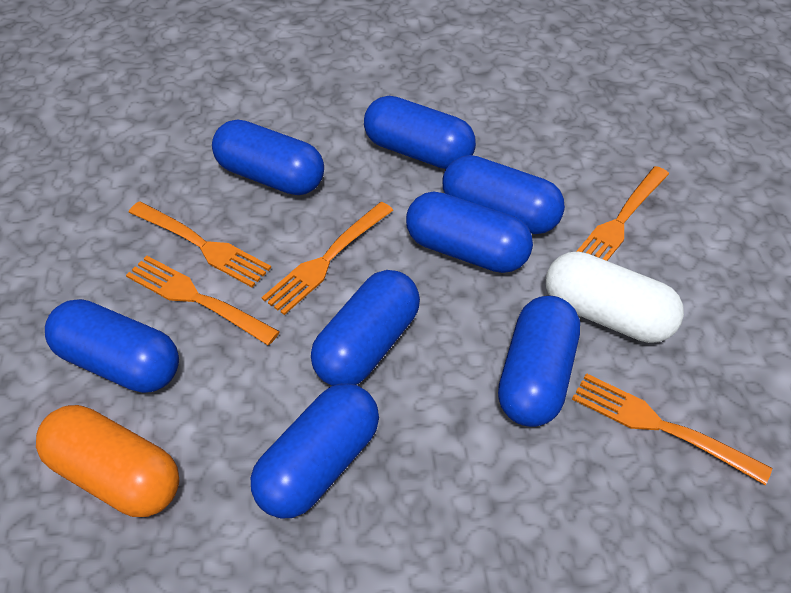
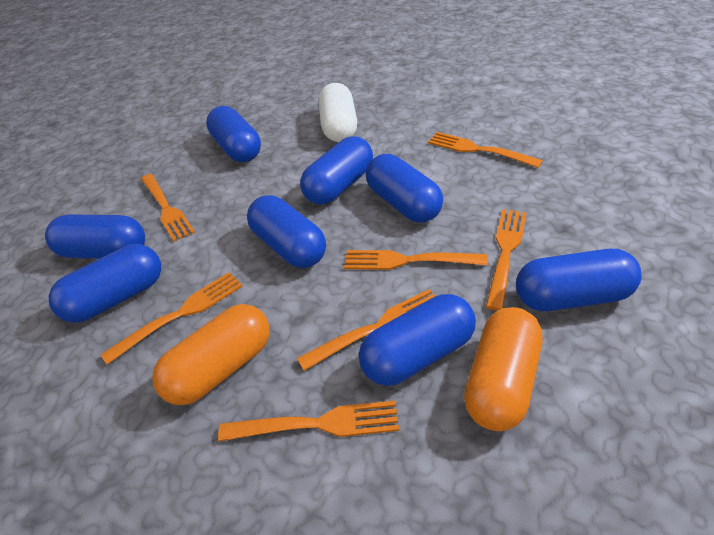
orange capsule: [36,405,179,517] = 1 -> [152,304,270,405] [464,307,542,431] = 2
orange fork: [126,256,280,345] [128,201,271,287] [261,202,393,315] [572,373,773,485] [576,166,669,261] = 5 -> [100,272,243,365] [141,174,195,242] [218,401,399,442] [297,289,435,371] [344,250,487,270] [428,132,543,168] [486,209,527,311] = 7

